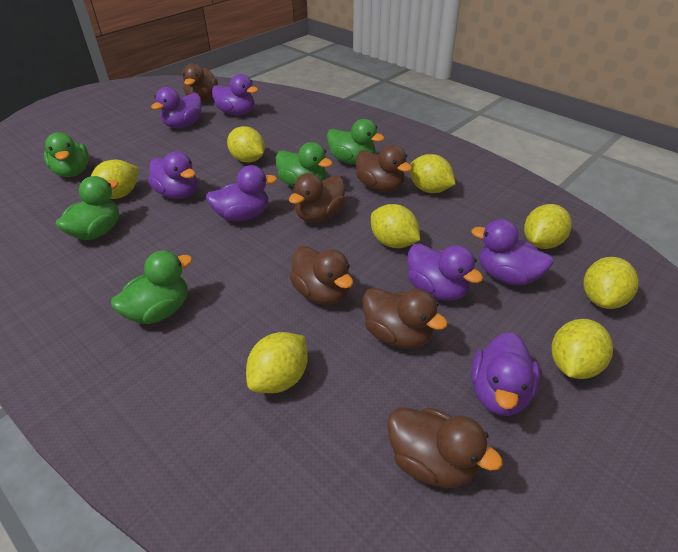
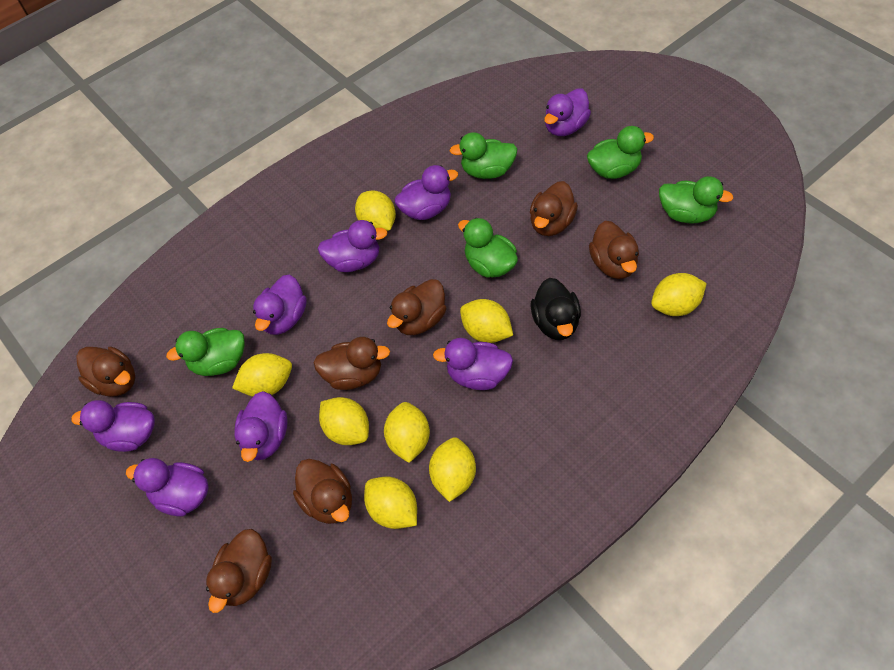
black duck: none = 0 -> [530,278,581,340] = 1
brown duck: [182,63,218,102] [289,173,346,222] [290,246,353,305] [356,145,412,192] [363,287,448,349] [387,407,503,488] = 6 -> [76,346,135,397] [206,529,272,613] [293,459,352,524] [313,337,390,390] [387,279,447,335] [530,181,578,236] [589,221,639,279] = 7
purple duck: [148,151,197,199] [151,87,202,128] [206,165,277,221] [212,74,258,115] [407,243,483,301] [471,219,554,285] [471,332,540,416] = 7 -> [71,400,155,452] [126,458,209,516] [234,391,288,462] [253,275,307,335] [318,220,388,272] [394,165,458,220] [433,338,513,390] [544,89,591,136] = 8

